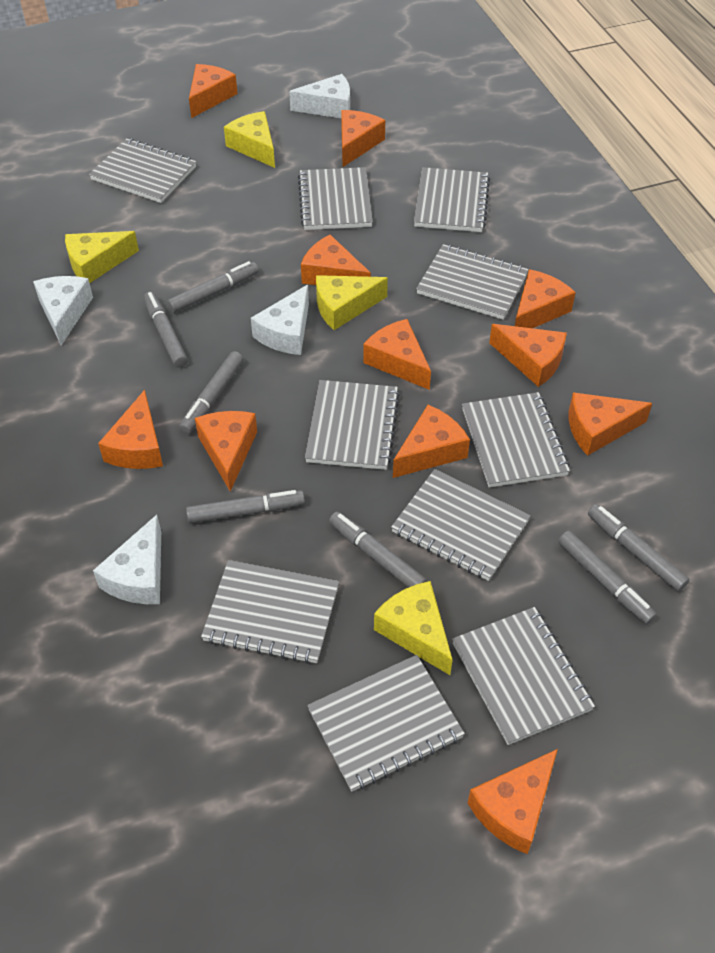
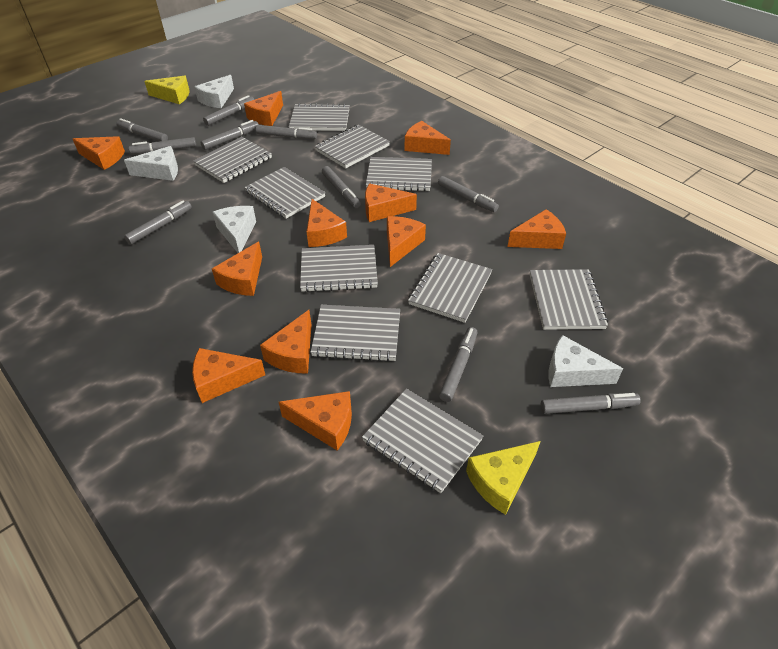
grey marker: [144,292,188,368] [167,261,259,313] [179,351,243,434] [186,490,305,523] [329,512,427,588] [558,531,657,624] [588,504,690,592] = 7 -> [116,118,168,141] [124,200,192,244] [129,137,196,154] [201,120,259,150] [203,95,254,126] [255,125,317,139] [322,166,361,208] [438,176,499,212] [439,327,477,402] [540,393,641,414] = 10
yellow cheese: [65,231,139,283] [224,111,275,168] [316,275,388,330] [374,581,453,675] = 4 -> [144,76,189,104] [466,441,541,515] = 2

